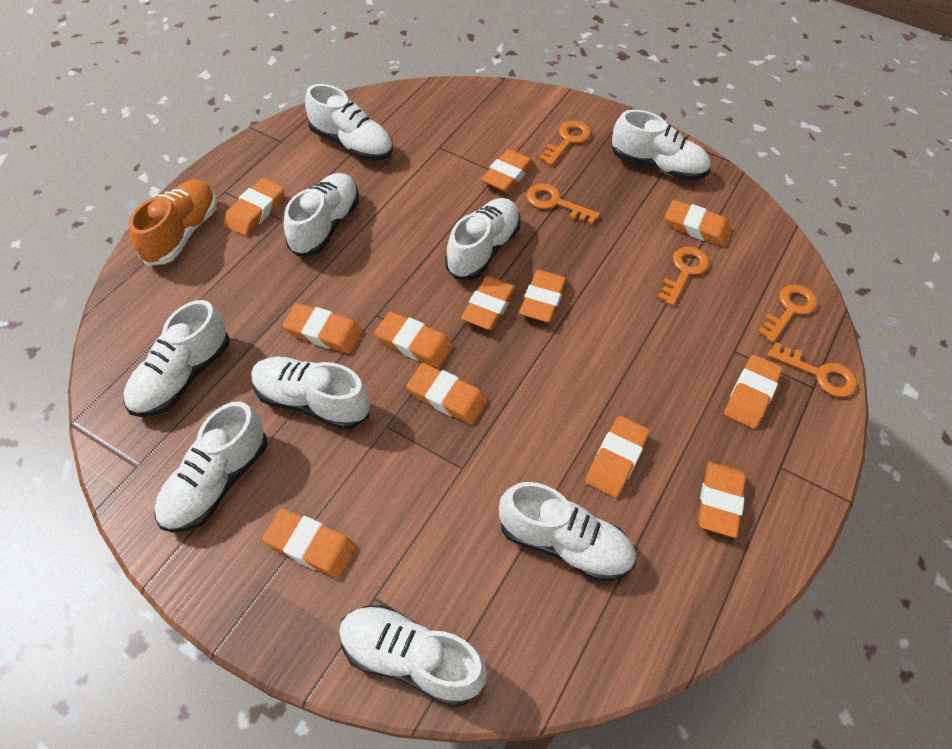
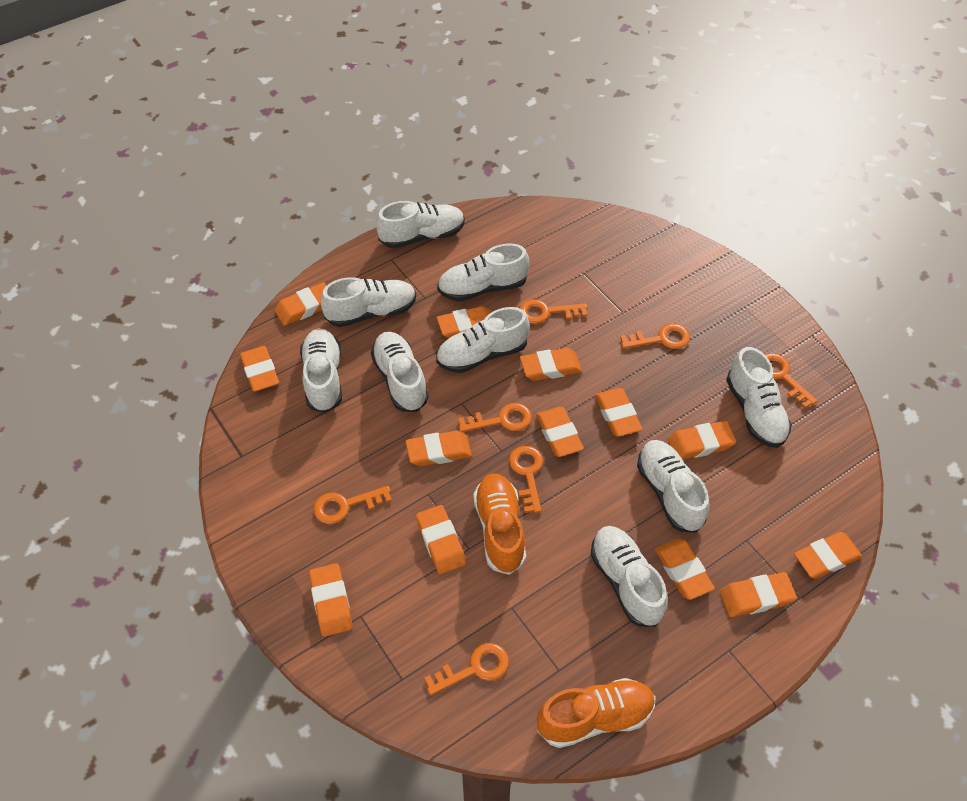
orange eraser: [224,178,284,236] [262,508,357,579] [283,303,363,354] [375,311,453,368] [406,363,487,425] [461,276,516,330] [481,149,533,193] [519,270,567,322] [585,416,650,498] [665,200,731,246] [698,462,746,538] [724,355,783,429] = 12 -> [240,346,279,392] [275,282,326,326] [309,563,352,637] [405,431,472,466] [416,505,466,574] [436,306,491,338] [520,348,582,381] [536,407,584,457] [595,388,643,437] [655,538,715,600] [667,421,736,459] [720,572,797,617] [794,532,862,579] = 13
orange key: [526,184,600,225] [539,121,591,166] [658,247,709,306] [757,284,817,343] [768,342,857,397] = 5 -> [313,486,392,524] [424,643,509,695] [458,403,532,432] [509,446,543,513] [520,299,587,324] [620,324,690,349] [765,353,817,408] = 7
orange shoe: [129,180,217,265] = 1 -> [473,473,526,575] [537,678,655,748] = 2

